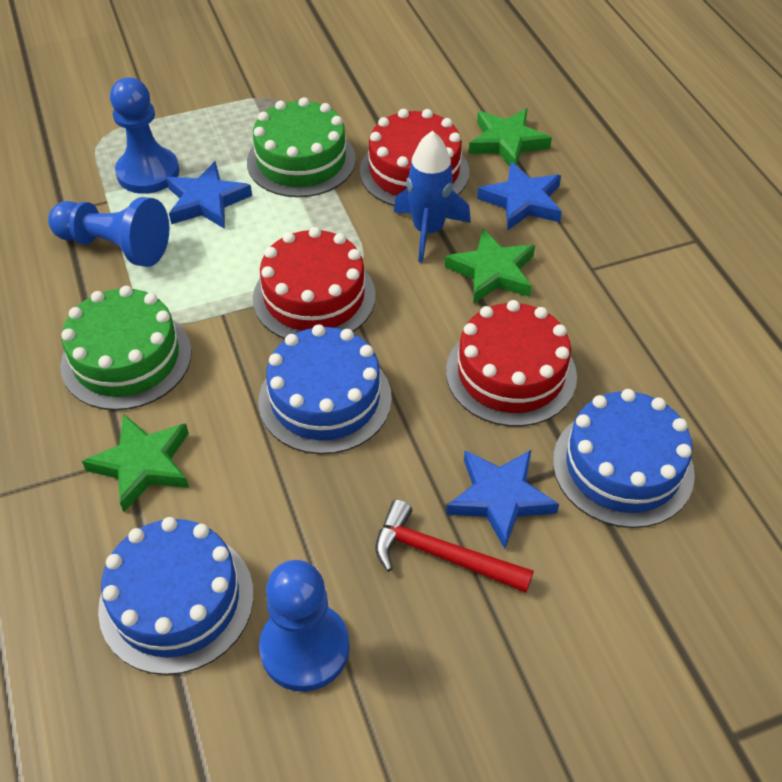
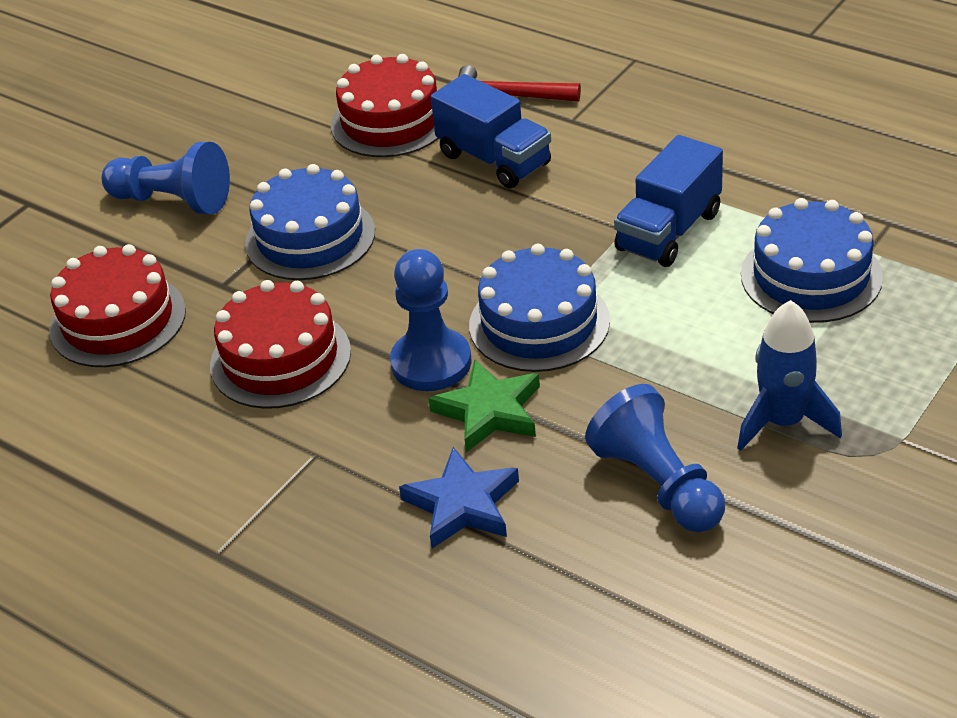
blue star: [166,161,252,229] [446,450,559,549] [477,162,562,230] = 3 -> [399,447,519,549] = 1
blue truck: none = 0 -> [431,74,551,188] [614,135,723,267] = 2
green cake: [60,286,192,410] [247,97,356,197] = 2 -> none = 0
green star: [82,414,189,512] [445,228,535,304] [469,109,552,165] = 3 -> [428,359,540,453] = 1

